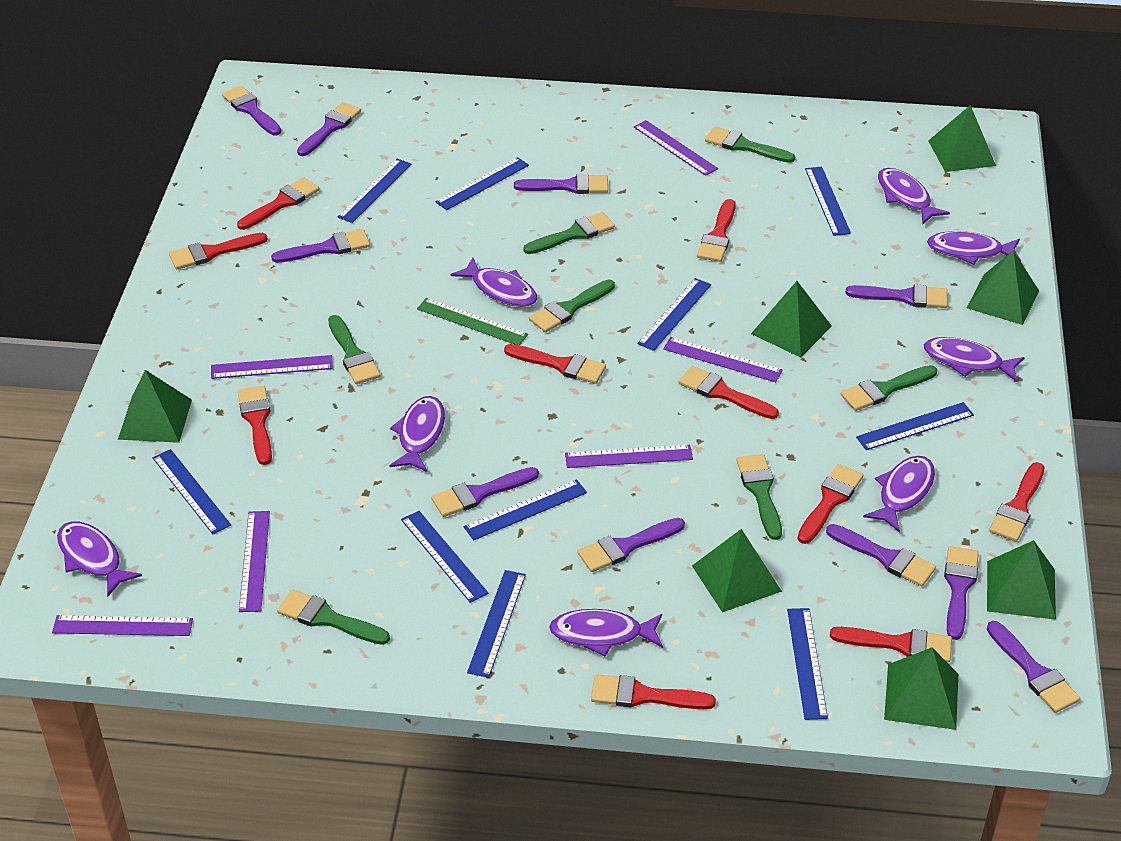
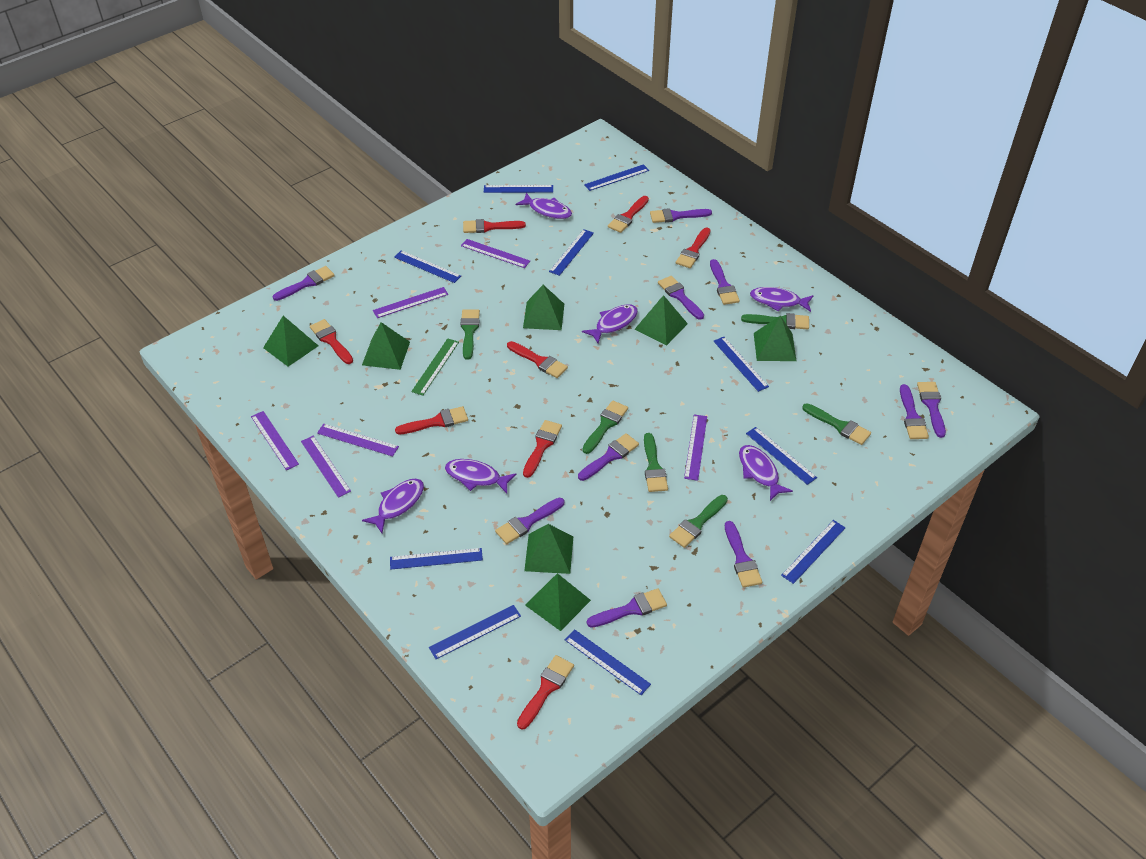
green brush: [277,589,390,645] [328,315,381,384] [523,212,615,254] [529,279,615,332] [705,126,795,163] [736,454,782,540] [841,365,937,411] = 7 -> [461,309,480,360] [582,400,628,454] [644,433,668,492] [669,495,728,548] [741,313,809,329] [802,403,871,445] = 6
purple fish: [57,521,142,597] [389,396,445,472] [451,257,538,307] [549,609,663,657] [863,456,935,532] [878,168,950,224] [924,337,1025,382] [927,231,1021,265] = 8 -> [362,479,424,533] [445,459,517,494] [515,193,572,219] [582,304,638,343] [739,445,793,501] [750,287,814,312] = 6
red brush: [169,233,268,269] [237,177,319,230] [238,386,272,465] [504,344,606,384] [591,674,716,709] [679,366,779,419] [697,199,736,262] [797,464,863,544] [830,627,952,663] [989,462,1044,542] = 10 -> [310,319,353,364] [395,406,468,435] [463,219,526,233] [507,341,568,378] [517,655,574,730] [523,420,562,478] [608,196,649,233] [676,228,711,268] = 8

